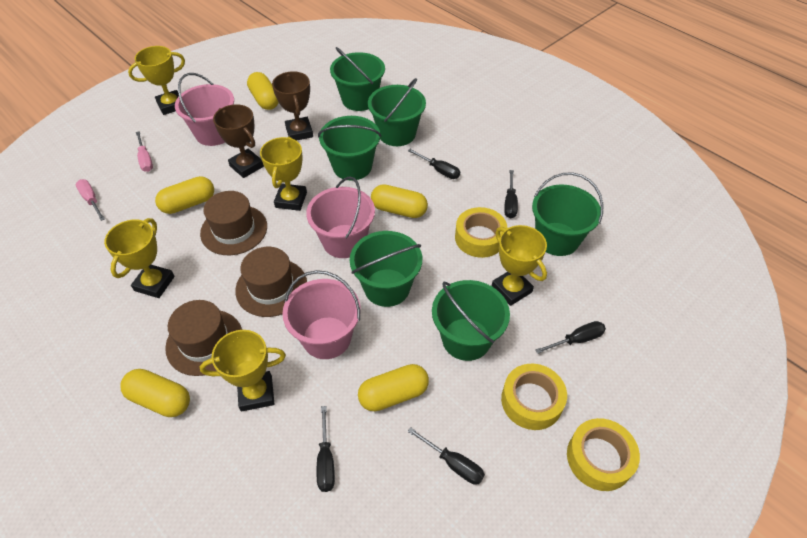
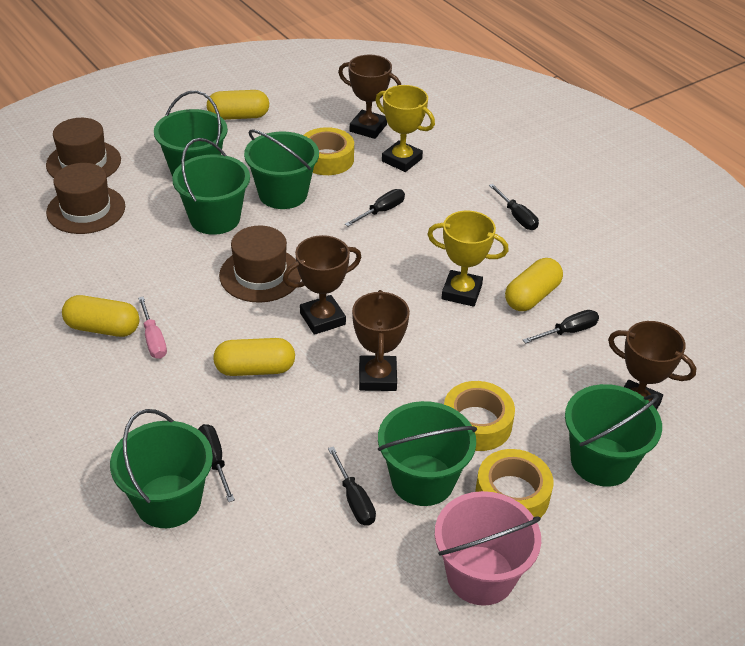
brown trophy: [213,104,264,178] [272,71,313,141] = 2 -> [283,235,362,335] [338,55,401,139] [352,290,410,391] [608,321,696,409] = 4
pink bucket: [175,73,234,146] [282,270,361,359] [306,176,375,258] = 3 -> [435,491,541,606] = 1
pink screwdriver: [76,179,105,221] [136,131,153,172] = 2 -> [138,296,167,359] = 1
yellow capsule: [120,369,190,417] [155,176,214,214] [247,72,279,110] [358,364,429,411] [371,184,428,218] = 5 -> [62,295,139,337] [207,90,269,120] [213,338,295,376] [505,258,563,311] = 4
yellow trophy: [104,218,175,298] [128,46,185,115] [200,330,286,412] [260,137,307,211] [492,225,547,306] = 5 -> [375,85,435,172] [427,211,509,307] = 2

